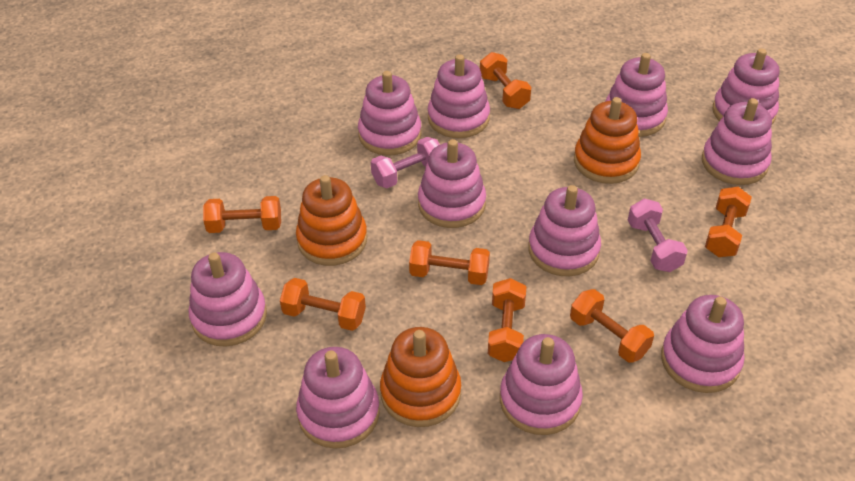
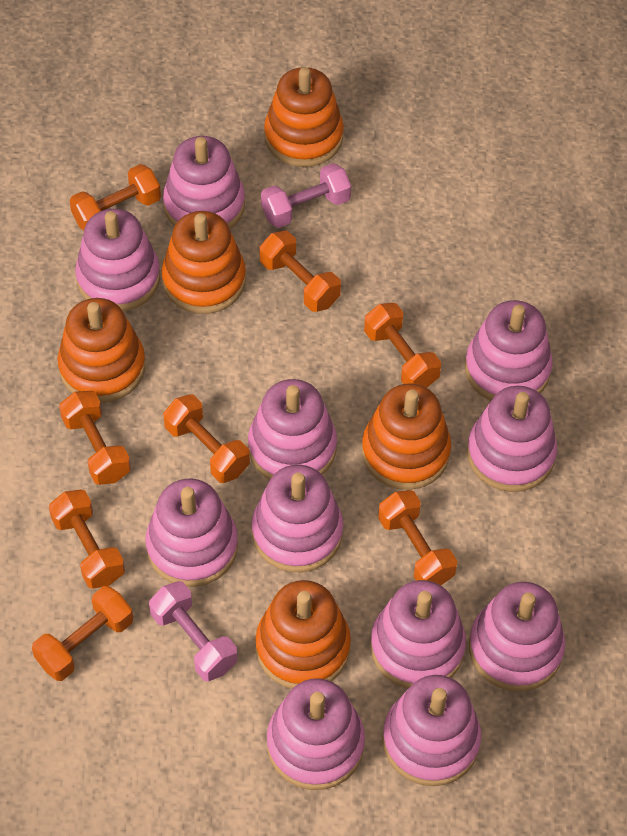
orange dumbbell: [203,196,281,233] [280,278,366,331] [409,240,490,285] [480,52,531,109] [488,278,526,362] [570,289,654,363] [705,187,752,257] = 7 -> [32,586,133,681] [49,490,125,589] [59,391,131,485] [70,164,161,230] [163,394,250,483] [259,231,341,312] [364,303,441,388] [378,490,457,585] = 8
orange stacking toy: [296,175,367,266] [380,327,461,427] [574,97,641,184] = 3 -> [57,298,146,403] [162,211,246,314] [255,580,351,689] [264,67,344,167] [362,384,451,490] = 5

